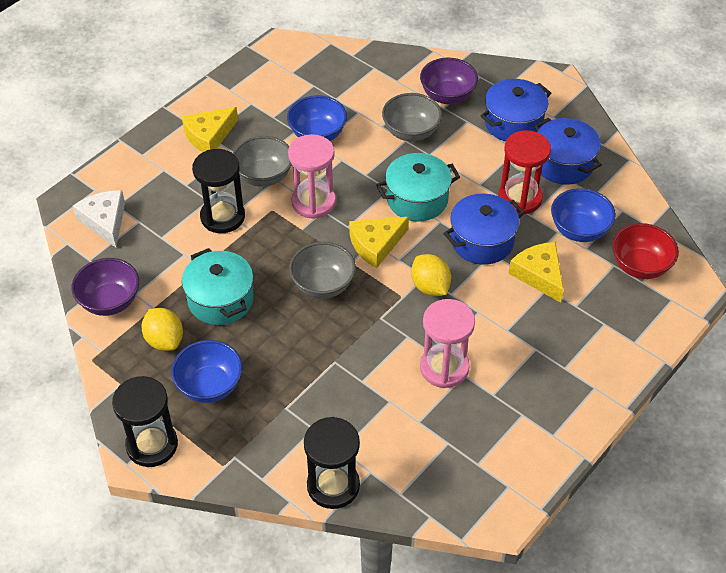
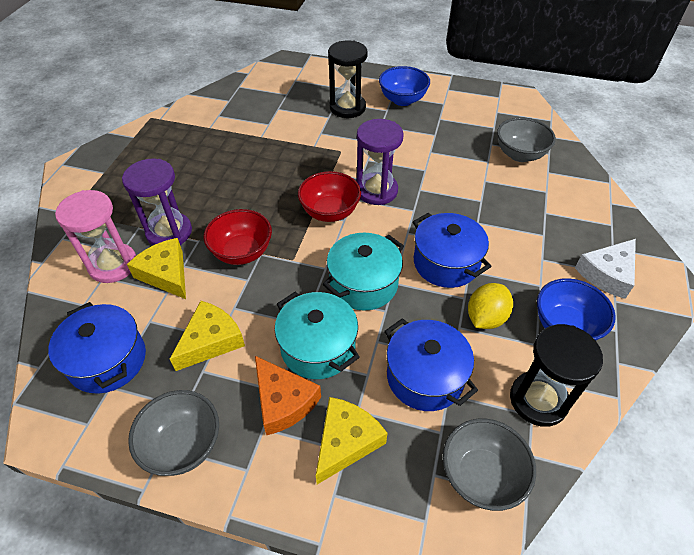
black hourglass: [112,376,178,467] [192,149,245,233] [304,417,360,509] = 3 -> [328,41,368,118] [510,324,603,427] = 2
blue bowl: [171,340,243,403] [287,95,347,141] [551,188,616,242] = 3 -> [379,66,430,106] [537,278,616,340] = 2
orange cheese: none = 0 -> [255,356,321,435] = 1
pink hourglass: [288,134,336,219] [420,299,475,388] = 2 -> [55,190,136,283] = 1
purple bowl: [72,258,139,316] [420,58,478,104] = 2 -> none = 0
purple hourglass: none = 0 -> [122,159,192,246] [357,119,404,205] = 2
red bowl: [612,223,679,279] = 1 -> [204,209,272,265] [298,171,361,222] = 2
red hourglass: [498,130,551,214] = 1 -> none = 0
yellow lemon: [142,308,183,351] [411,254,451,296] = 2 -> [468,283,513,329] = 1

